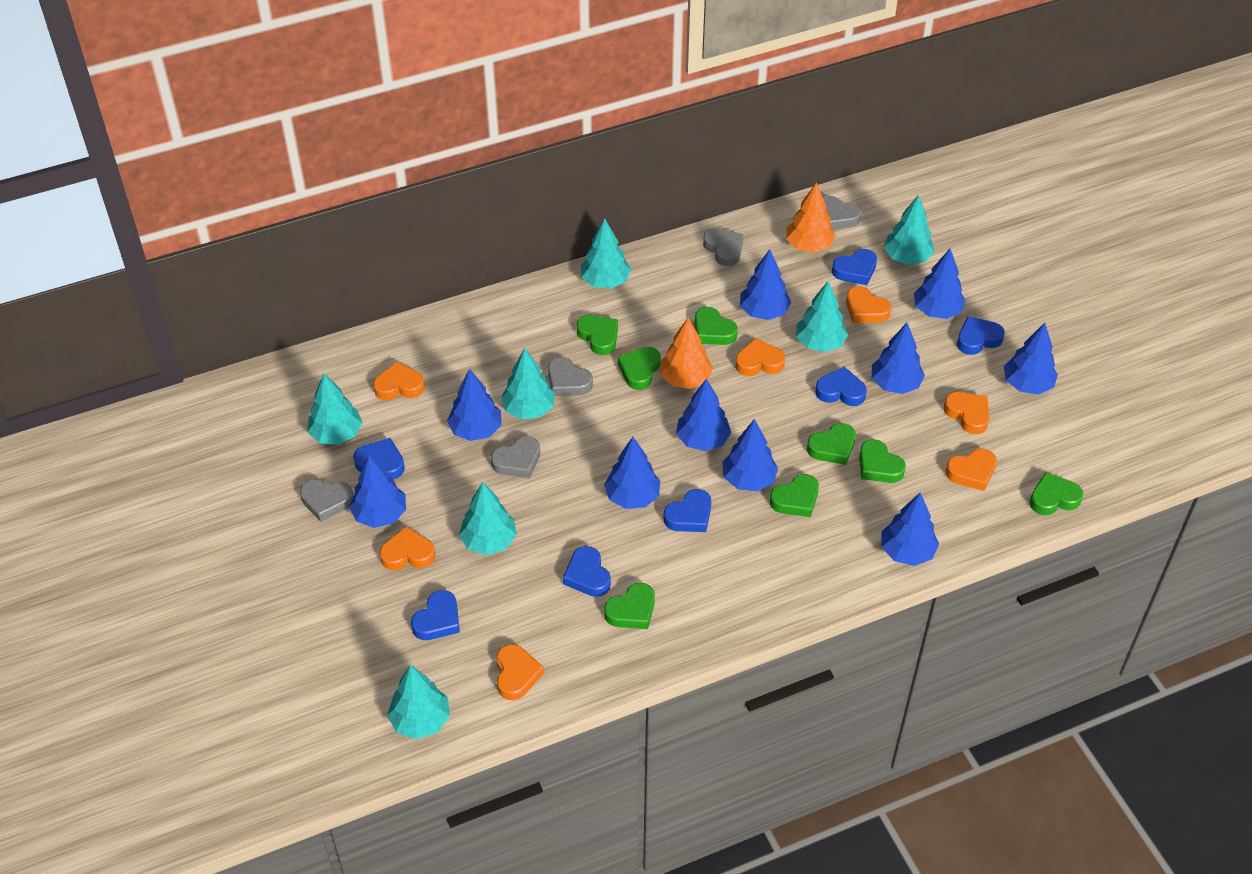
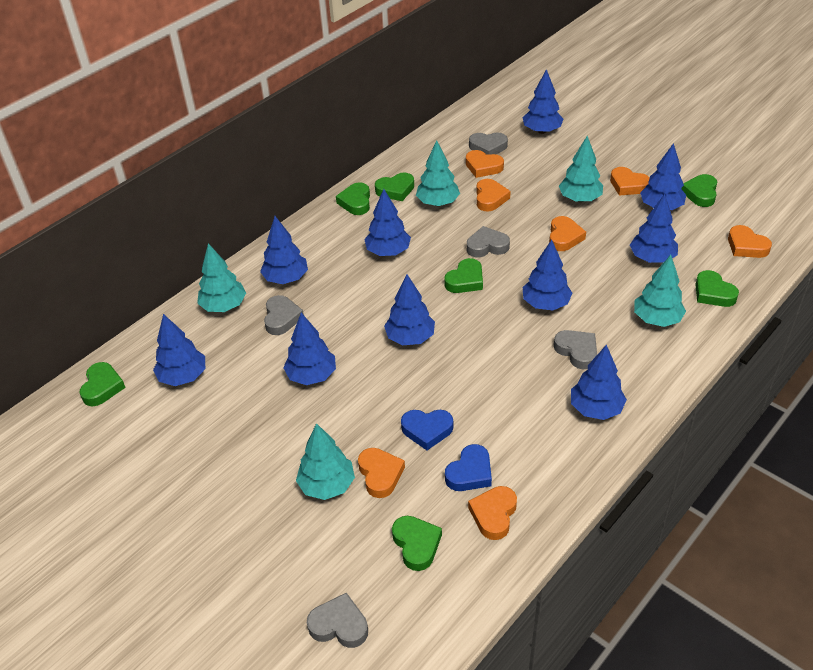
blue heart: [353,438,405,479] [411,590,460,640] [563,546,611,597] [663,489,711,532] [815,367,867,406] [832,249,877,285] [957,316,1005,355] = 7 -> [401,410,453,450] [445,444,492,491] = 2
green heart: [577,315,618,355] [604,583,655,629] [618,347,661,390] [695,307,738,345] [770,474,819,517] [807,423,856,465] [859,439,906,483] [1029,472,1083,515] = 8 -> [80,362,126,406] [336,182,370,215] [375,173,414,201] [392,516,442,571] [444,258,483,293] [681,174,717,207] [695,270,739,307] = 7
orange tree: [660,318,713,389] [786,182,836,253] = 2 -> none = 0
turquoise tree: [308,373,363,445] [387,665,450,739] [459,482,517,555] [501,348,555,419] [581,218,631,289] [796,281,848,352] [884,195,934,265] = 7 -> [197,243,246,312] [296,423,355,500] [416,140,460,206] [559,136,603,202] [634,255,686,327] = 5

